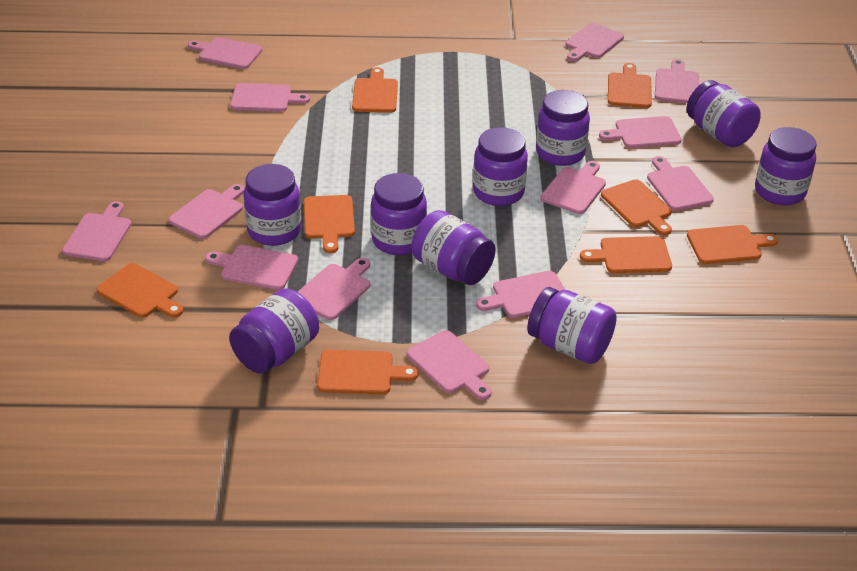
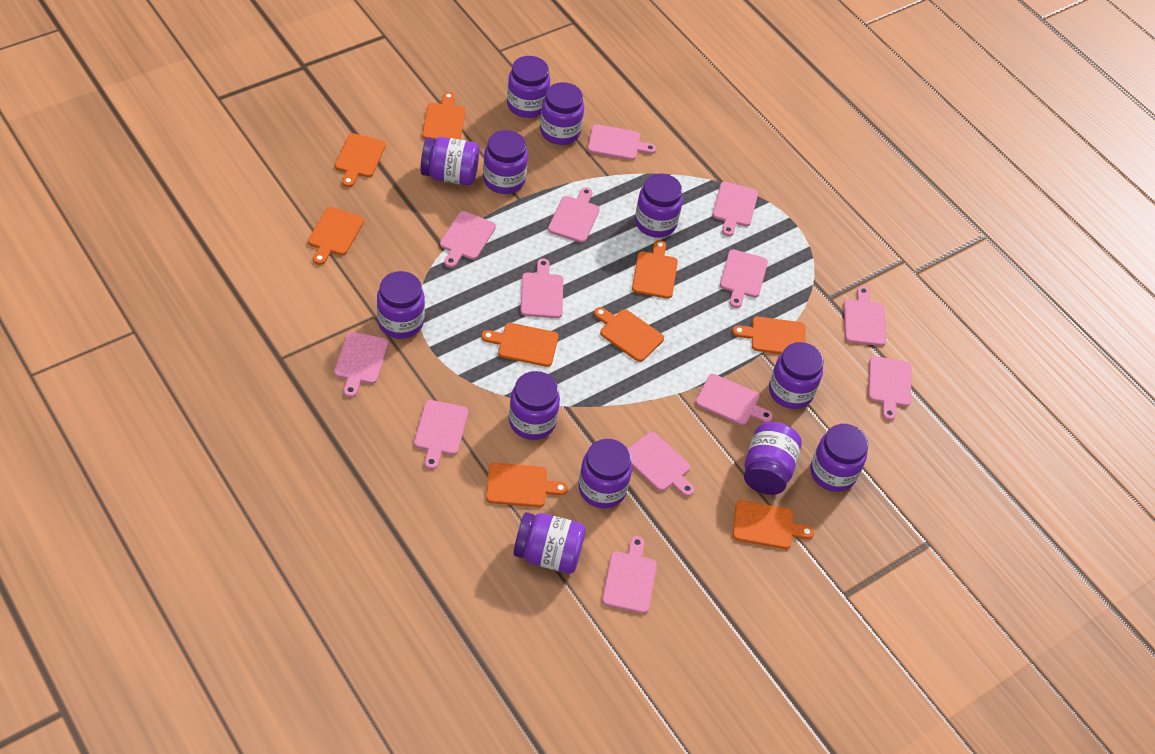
orange cutting board: [97,263,183,318] [304,195,355,253] [317,350,418,394] [352,67,398,113] [580,236,672,273] [601,179,672,235] [608,63,652,108] [687,225,778,264] = 8 -> [308,207,364,265] [335,133,386,187] [422,92,466,140] [482,323,558,367] [486,463,568,507] [594,307,664,362] [632,240,678,299] [732,317,805,354] [733,500,814,549] = 9
purple jar: [229,288,319,374] [244,164,301,246] [371,173,427,255] [412,210,496,285] [473,127,528,206] [527,287,617,364] [536,90,590,166] [687,80,761,147] [755,127,817,205] = 9 -> [377,271,425,339] [420,137,479,185] [483,130,528,194] [507,56,550,118] [509,371,560,440] [514,512,586,574] [540,82,584,145] [578,439,632,508] [635,173,683,238] [744,422,802,495] [769,342,824,409] [810,424,868,492] = 12

